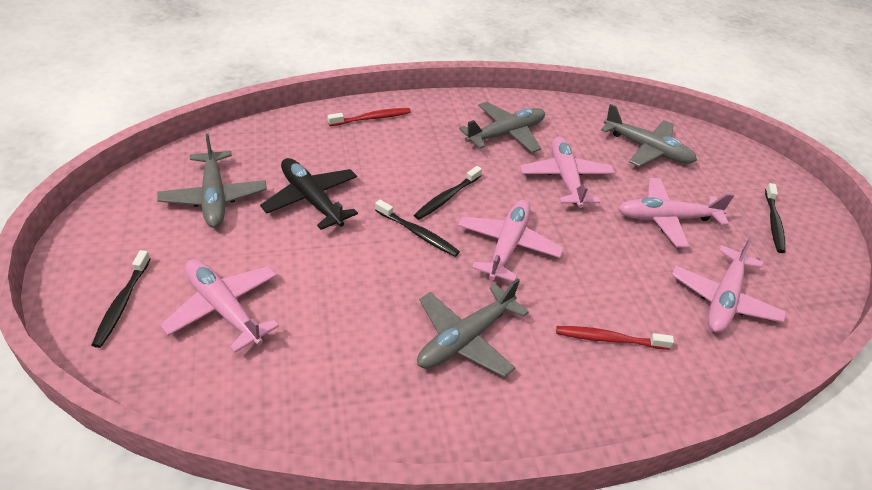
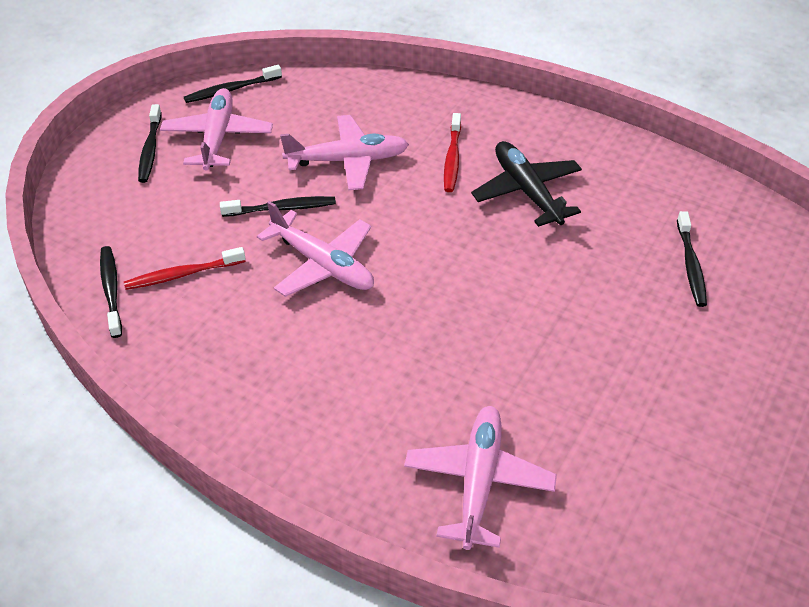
black toothbrush: [92,250,151,348] [375,200,460,257] [414,166,482,220] [765,183,785,253] = 4 -> [100,246,122,338] [138,104,162,183] [184,65,282,103] [220,196,336,217] [677,211,707,307] = 5
grey plane: [157,134,267,228] [417,278,529,377] [459,102,545,153] [601,104,697,167] = 4 -> none = 0
pink plane: [160,259,279,353] [458,200,563,281] [520,137,615,208] [618,178,734,248] [672,235,787,333] = 5 -> [160,88,273,170] [257,201,374,297] [280,115,409,190] [404,406,557,550] = 4

